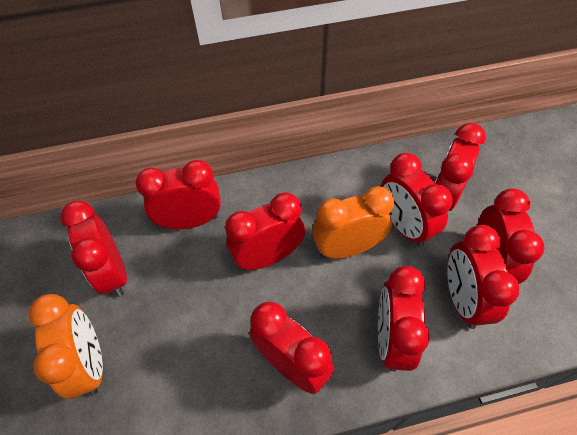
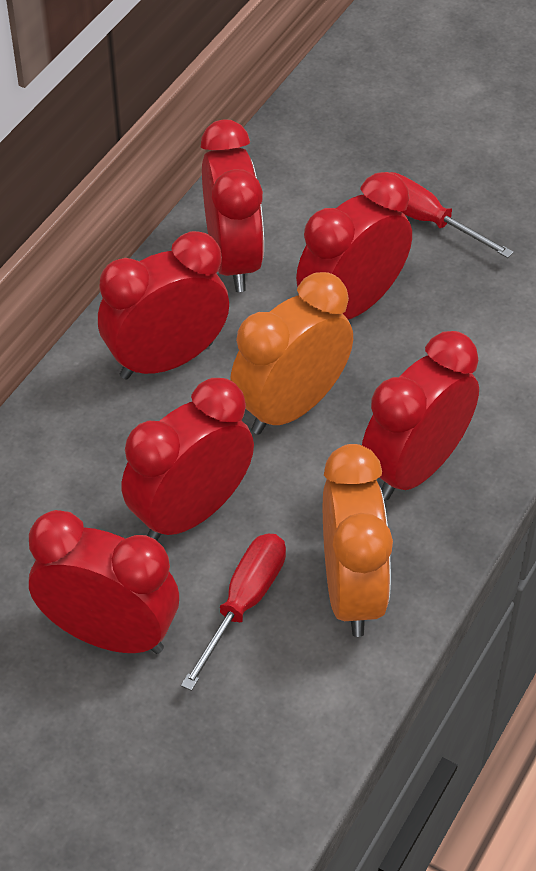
red clock: [60,201,127,297] [136,160,221,229] [225,192,305,270] [249,302,334,394] [378,266,430,372] [381,153,453,247] [435,123,486,211] [447,225,520,329] [477,188,545,284] = 9 -> [29,510,179,654] [98,231,229,380] [121,378,254,540] [201,120,264,292] [296,172,412,320] [362,331,479,500] = 6
red screwdriver: none = 0 -> [181,534,286,691] [390,172,514,258] = 2

